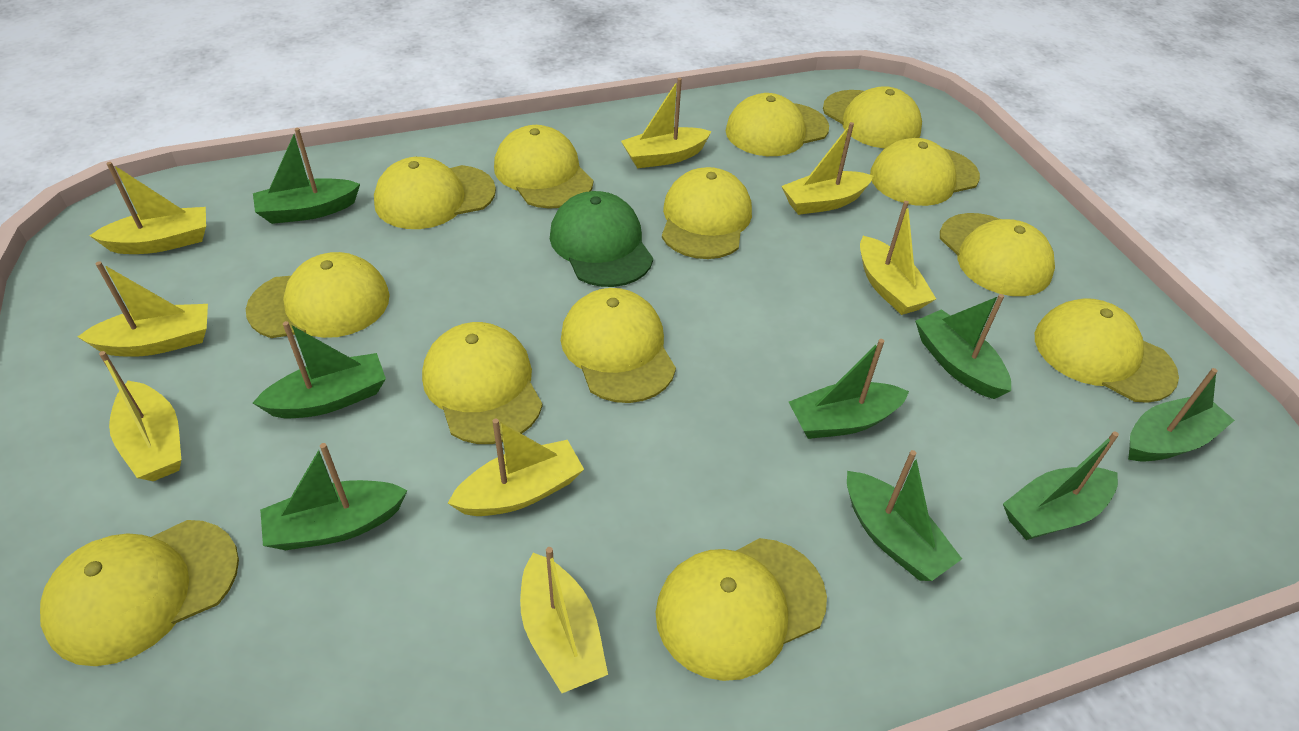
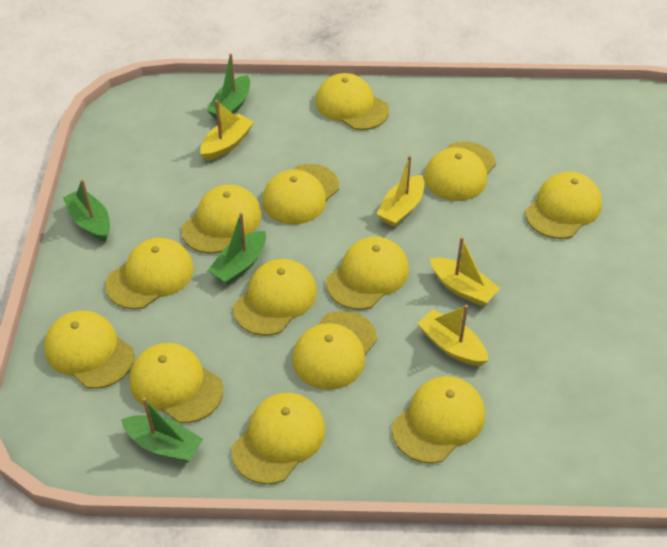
green boat: [253,128,360,224] [253,321,386,418] [260,443,408,550] [789,339,909,439] [847,450,962,581] [915,294,1011,399] [1003,431,1119,540] [1128,368,1235,461] = 8 -> [63,179,110,242] [121,397,203,462] [207,53,250,119] [208,212,266,285] = 4
green cap: [550,191,653,287] = 1 -> none = 0
yellow boat: [78,261,208,357] [90,162,206,254] [99,351,181,481] [448,418,584,516] [520,547,608,693] [621,78,712,168] [782,122,873,215] [860,201,936,315] = 8 -> [200,100,254,161] [376,155,425,227] [417,305,489,366] [430,237,500,306] = 4

